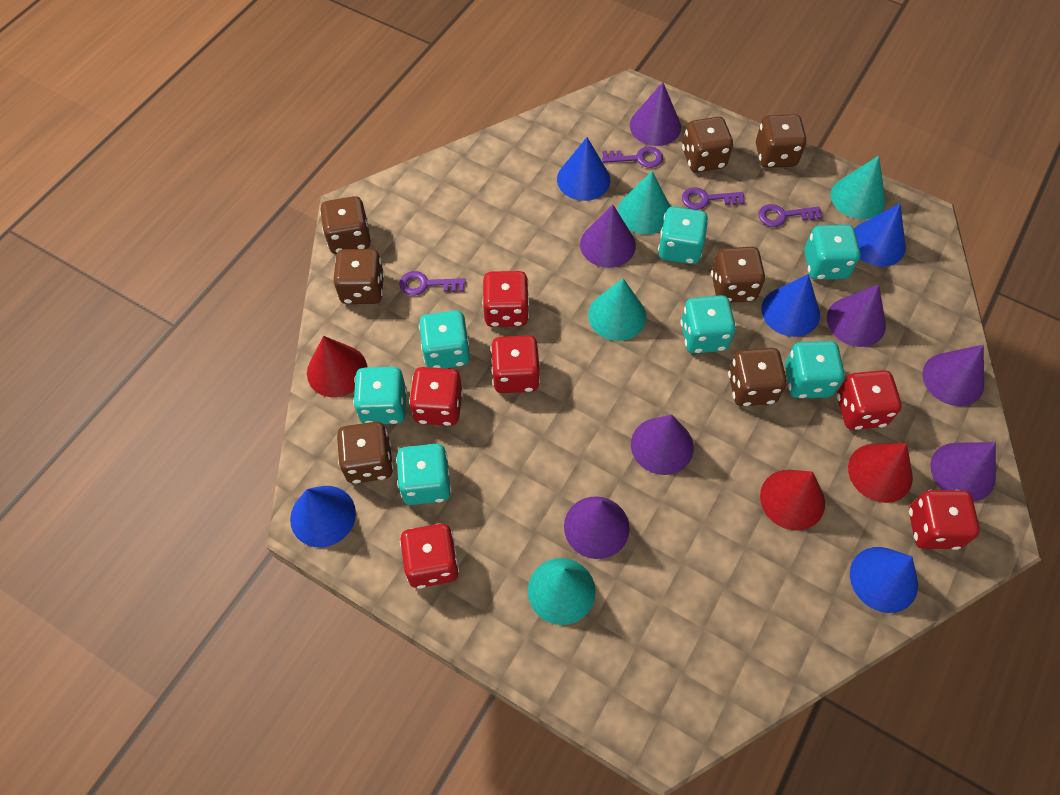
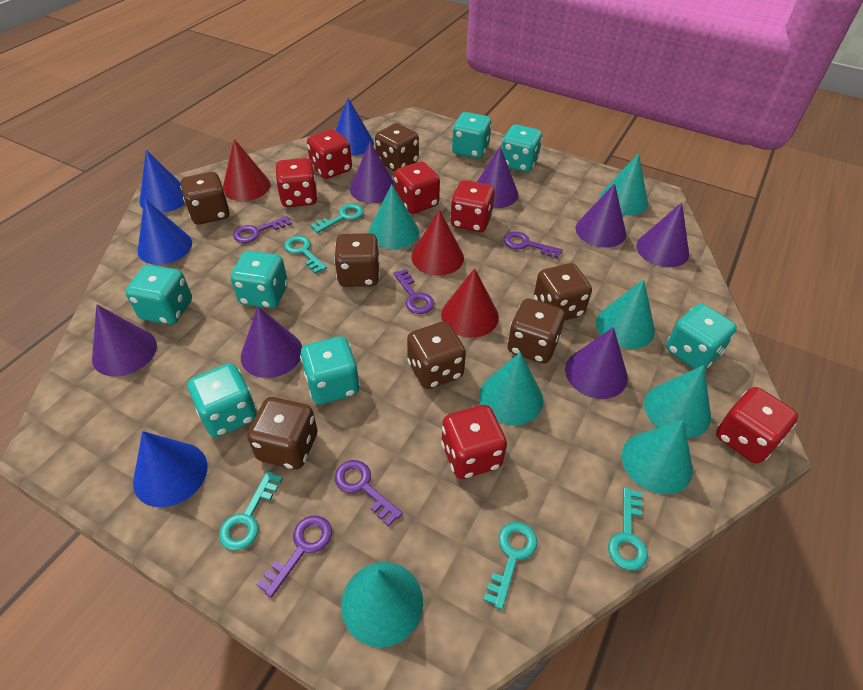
blue cone: [290,486,356,548] [557,137,610,201] [762,274,820,337] [850,547,918,613] [854,203,906,267] = 5 -> [133,431,208,507] [138,198,192,265] [139,150,185,213] [336,98,374,156] = 4
purple key: [399,271,466,296] [602,147,663,168] [682,187,745,210] [758,204,822,227] = 4 -> [233,216,292,243] [256,516,332,598] [335,460,403,526] [394,269,434,314] [504,232,563,259] = 5
turquoise cone: [528,558,596,625] [588,278,646,341] [618,171,671,235] [831,156,886,219] = 4 -> [341,562,423,647] [369,185,419,249] [479,352,543,425] [596,279,655,349] [600,153,648,215] [622,420,693,494] [644,365,711,438] = 7
turquoise key: none = 0 -> [219,471,283,551] [284,236,327,274] [310,204,364,233] [483,522,537,610] [608,487,648,570] = 5

